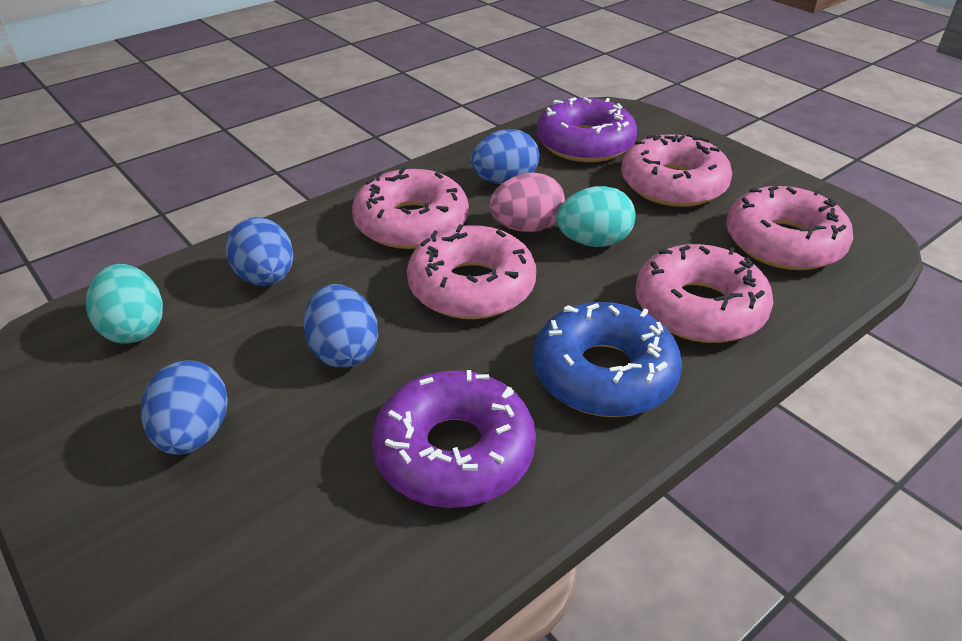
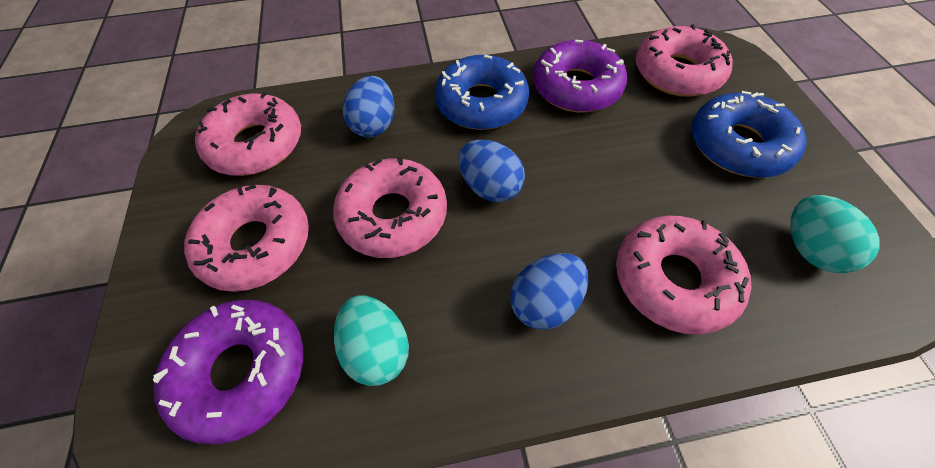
blue donut: [533,302,682,417] = 1 -> [435,55,529,130] [691,91,806,178] = 2
blue egg: [141,360,228,455] [226,217,293,286] [304,284,378,368] [470,129,539,184] = 4 -> [343,76,394,137] [458,140,525,202] [510,253,588,330] = 3
pink egg: [489,172,565,232] = 1 -> none = 0

